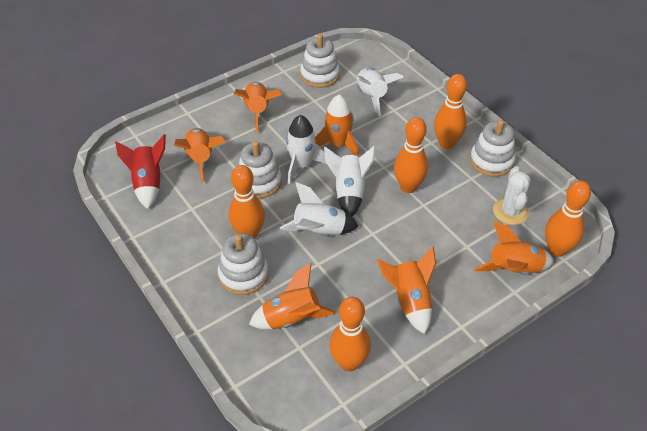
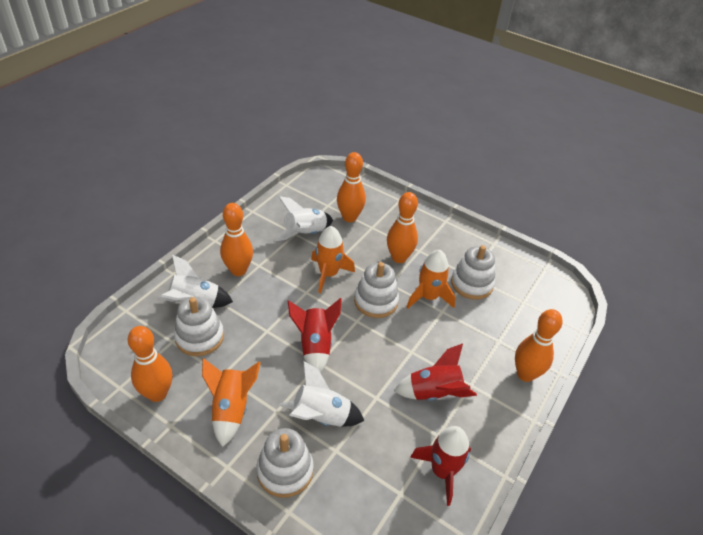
orange rocket: [174,128,226,183] [234,82,282,132] [249,263,335,329] [315,94,359,156] [377,247,436,334] [474,221,554,275] = 6 -> [202,358,261,447] [311,226,355,293] [407,250,456,308] = 3
red rocket: [115,134,166,209] = 1 -> [288,298,342,373] [394,343,477,401] [410,426,471,506] = 3
white cactus: [493,166,531,225] = 1 -> none = 0
white rocket: [280,182,359,236] [286,115,328,184] [324,145,376,216] [356,68,404,116] = 4 -> [157,255,233,308] [274,196,333,241] [279,361,364,427] = 3

